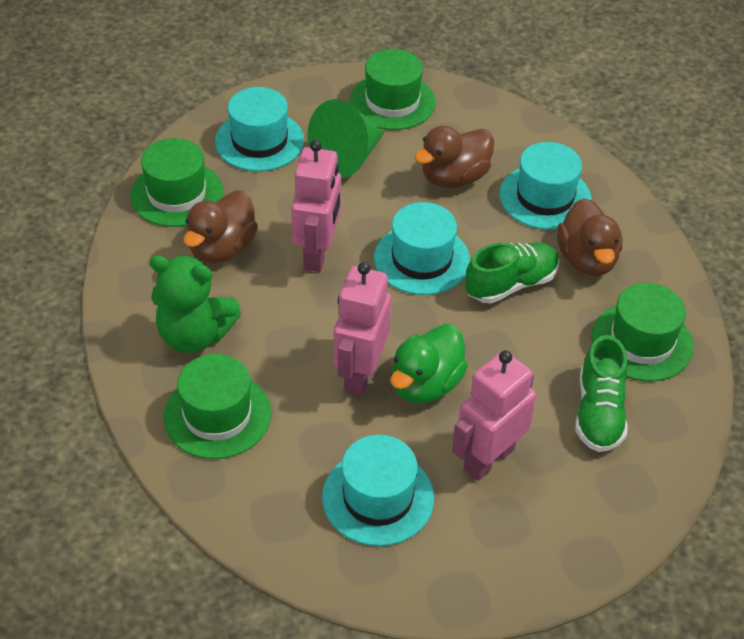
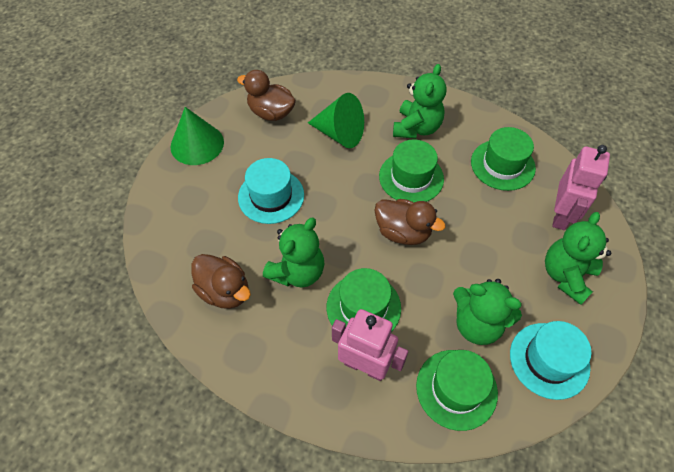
green cone: [307,99,384,178] = 1 -> [171,107,224,165] [308,93,364,148] = 2
green duck: [390,324,468,403] = 1 -> none = 0
green shoe: [465,242,559,304] [575,335,628,452] = 2 -> none = 0
green teddy bear: [149,255,241,353] = 1 -> [263,218,324,287] [393,64,446,139] [453,279,522,345] [545,212,611,305] = 4
pink robot: [291,140,341,272] [334,262,391,396] [452,350,536,481] = 3 -> [332,309,408,381] [552,145,610,230] = 2
turquoise hat: [215,87,304,171] [322,435,434,546] [374,202,470,295] [499,142,592,230] = 4 -> [238,158,304,224] [510,321,591,400] = 2

